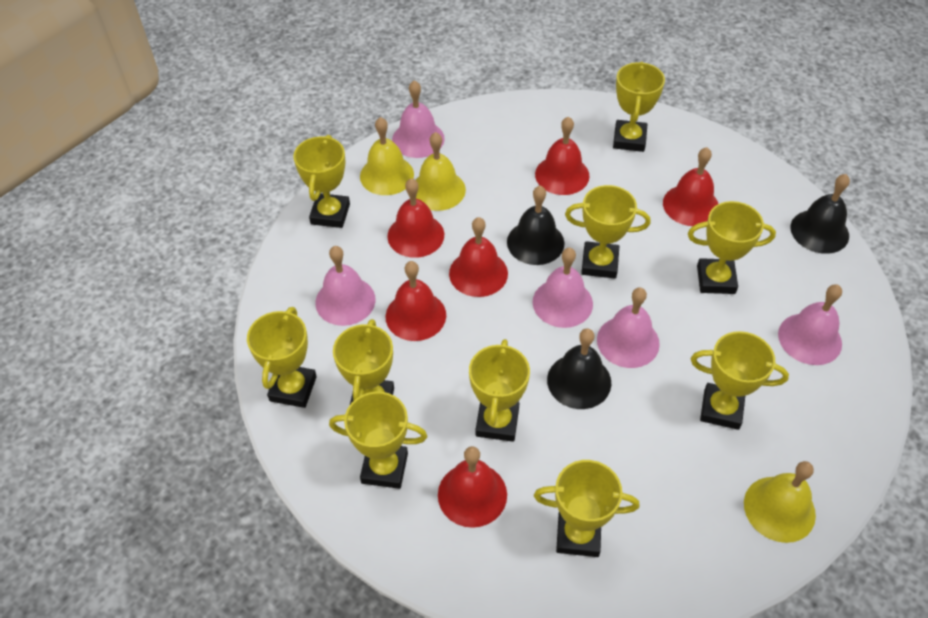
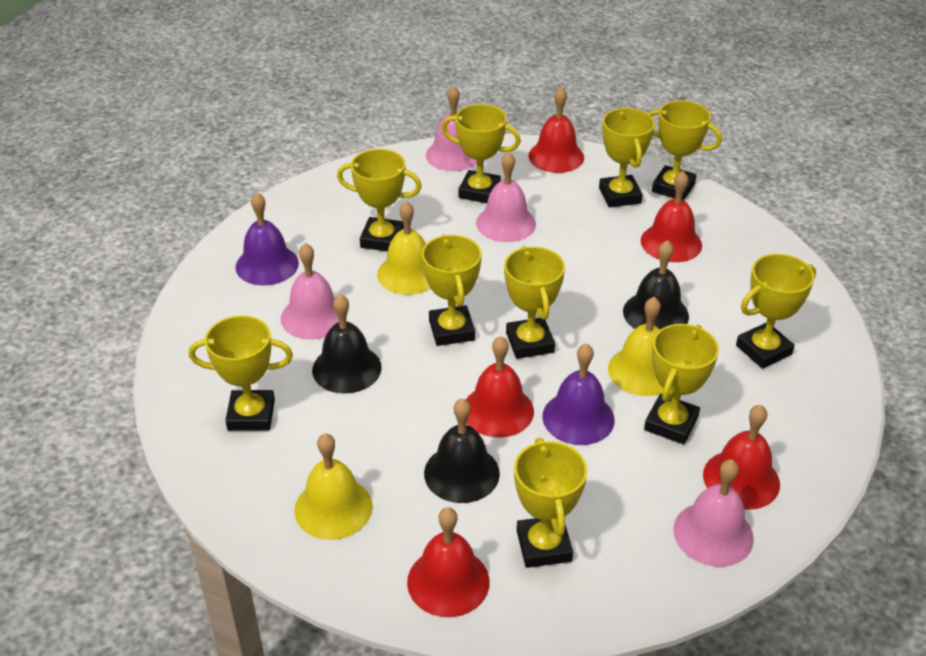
pink bell: [315,246,376,326] [392,80,445,158] [533,248,593,328] [597,287,660,368] [778,284,842,365] = 5 -> [281,243,347,339] [426,85,477,171] [476,152,536,242] [673,459,754,567] = 4
purple bell: none = 0 -> [236,192,299,285] [542,343,615,445] = 2
red bell: [386,261,446,341] [387,178,444,258] [438,446,507,528] [449,217,508,297] [535,117,589,195] [663,147,718,226] = 6 -> [407,507,490,617] [466,336,534,437] [528,87,584,173] [641,171,702,262] [703,405,780,510] = 5

